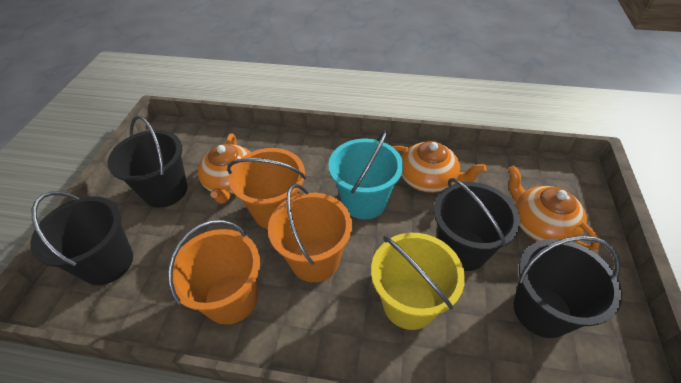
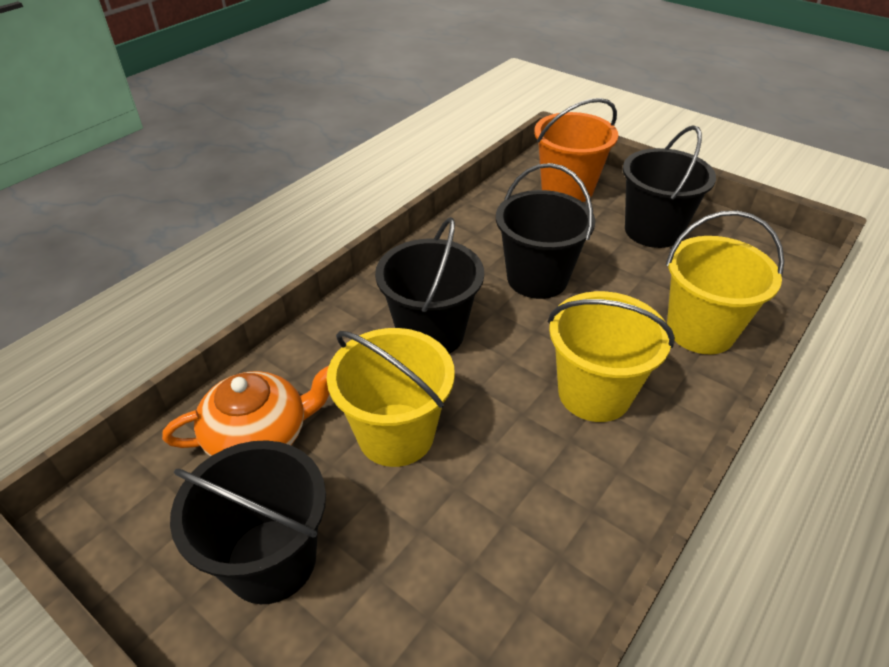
orange bucket: [168,220,260,325] [227,148,306,229] [268,184,352,282] = 3 -> [534,98,618,202] = 1
orange teapot: [198,134,251,204] [392,141,487,193] [508,165,600,251] = 3 -> [162,366,329,457] = 1
turquoise bucket: [328,130,403,219] = 1 -> none = 0
yellow bucket: [371,233,465,330] = 1 -> [327,328,455,467] [548,291,675,422] [666,210,784,354] = 3

